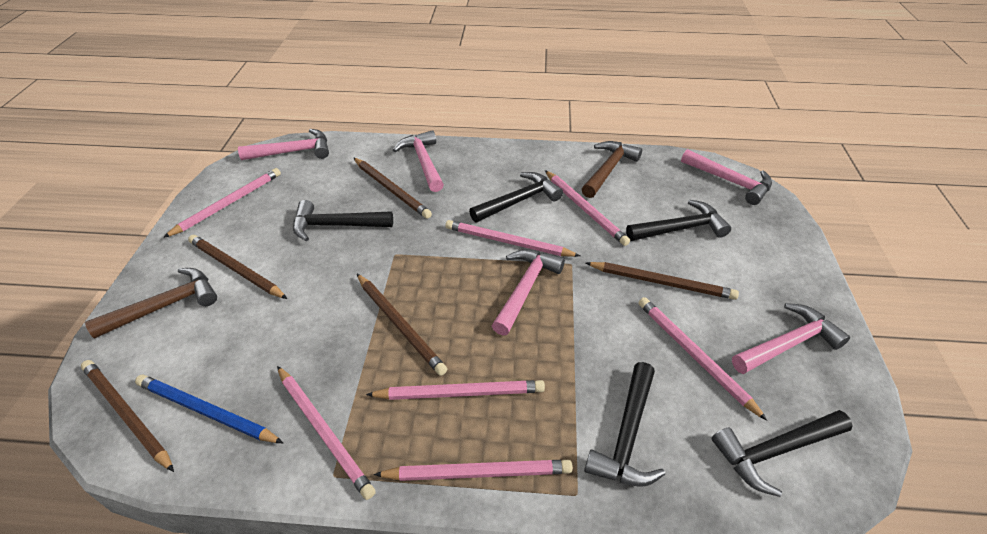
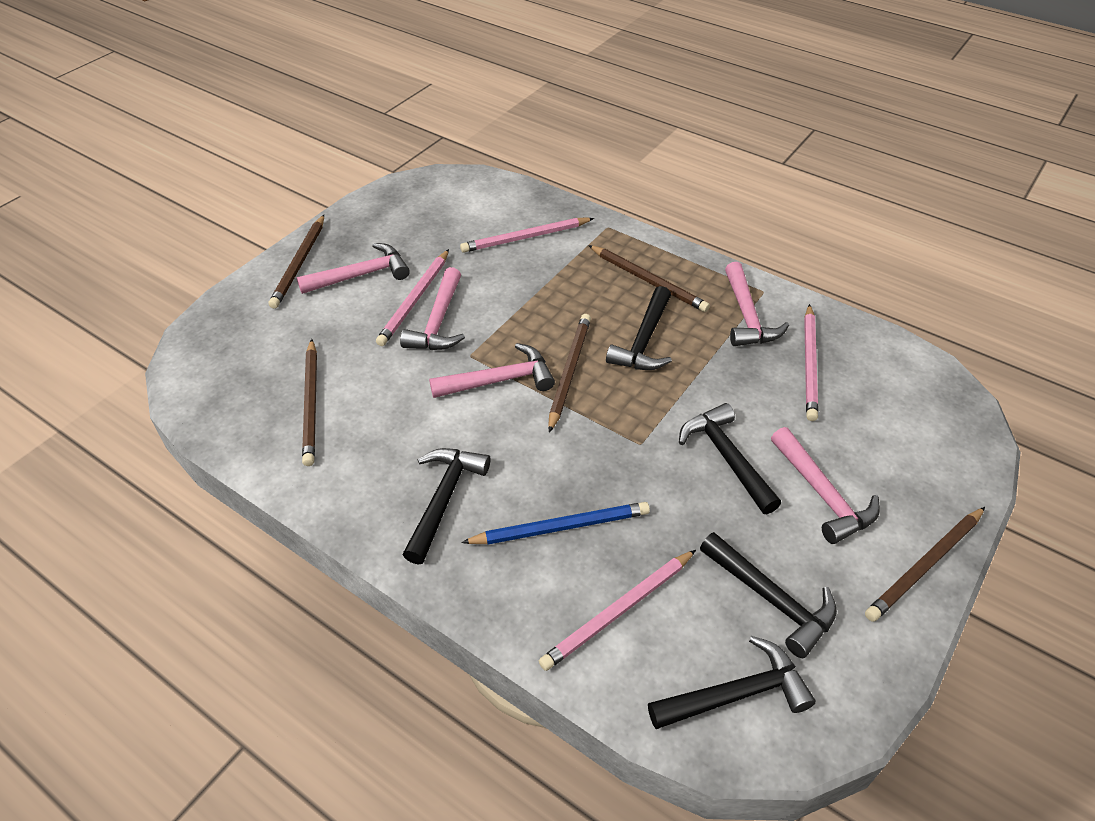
brown hammer: [85,268,217,339] [582,141,642,198] = 2 -> none = 0
pink pencil: [163,168,281,238] [277,366,376,500] [366,380,545,400] [374,460,573,481] [445,220,580,257] [545,170,630,246] [638,297,767,421] = 7 -> [376,249,449,346] [460,218,594,253] [539,550,696,671] [804,304,818,421] = 4

